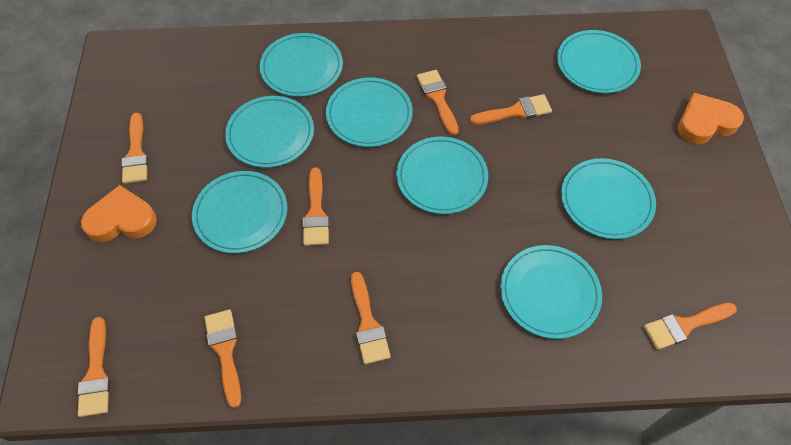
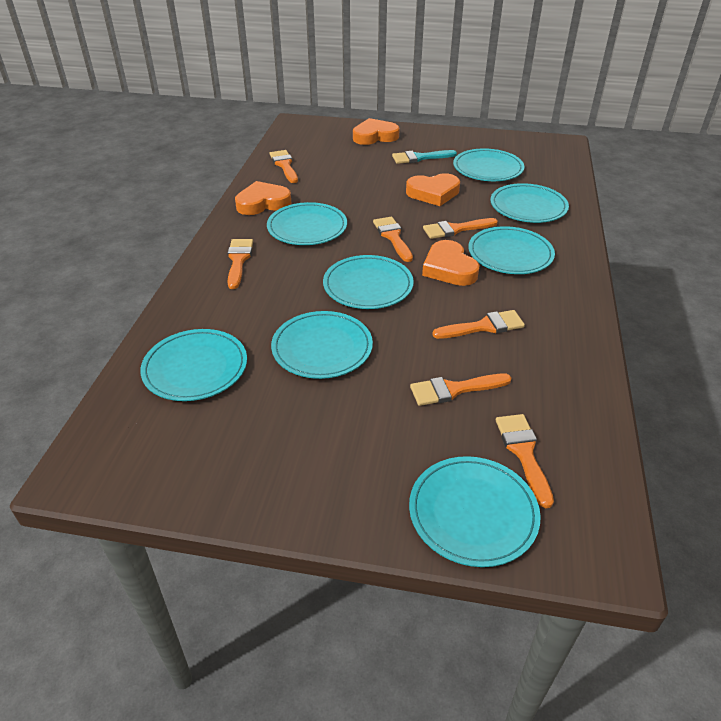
orange brush: [78,317,110,417] [121,113,148,184] [204,309,241,408] [303,168,329,246] [351,272,391,364] [417,70,459,136] [470,94,552,125] [644,303,737,350] = 8 -> [228,239,253,289] [270,150,298,183] [373,217,413,262] [410,374,512,406] [423,218,498,239] [432,310,525,339] [496,414,554,508] = 7
orange heart: [81,185,157,242] [678,93,744,144] = 2 -> [235,181,292,215] [353,118,400,145] [406,173,460,206] [422,240,480,286] = 4
turquoise brush: none = 0 -> [392,150,457,164] = 1

